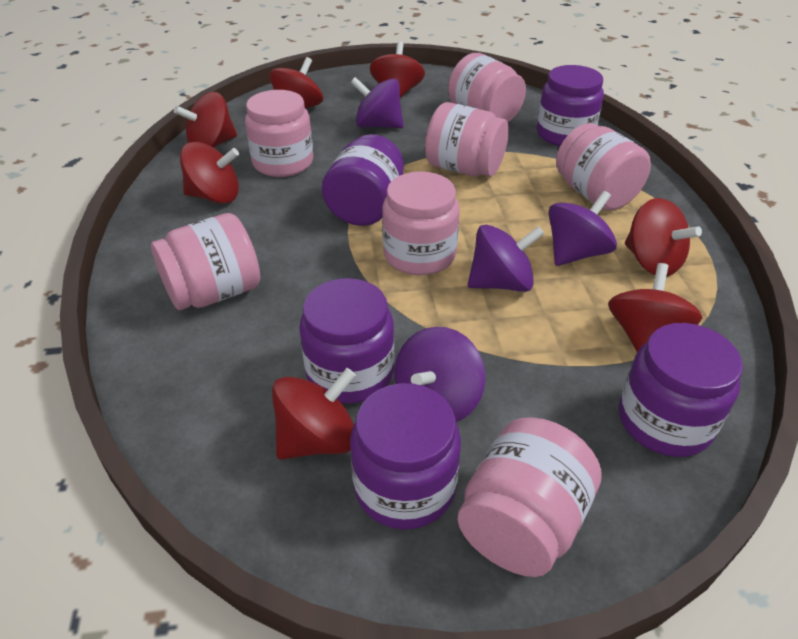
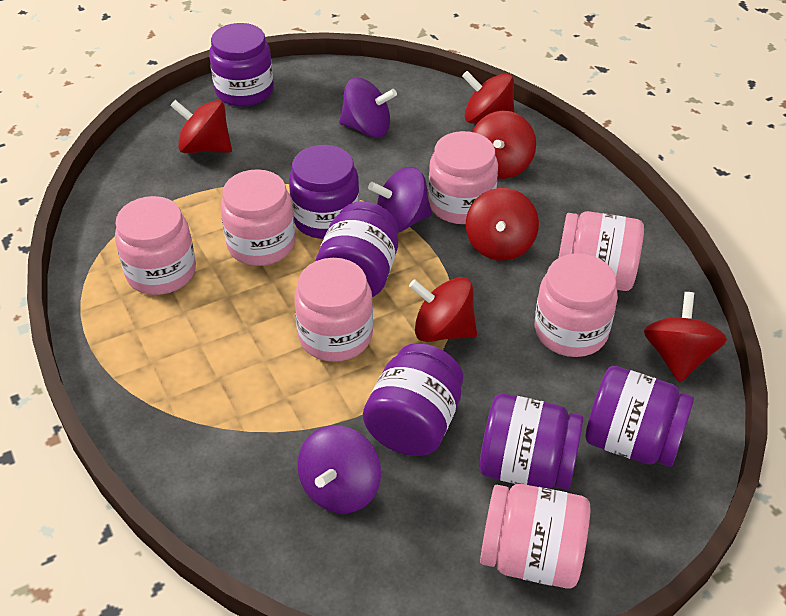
purple jar: [299,278,394,403] [322,134,404,226] [350,383,461,530] [537,65,604,146] [619,323,743,457] = 5 -> [209,23,274,107] [289,145,360,239] [315,201,398,297] [363,343,463,456] [480,393,583,490] [585,366,694,467] = 6
purple spinning top: [351,77,404,128] [394,327,485,422] [468,225,545,292] [549,191,617,266] = 4 -> [297,425,381,513] [339,78,397,138] [368,167,432,233] = 3
red spinning top: [174,92,237,148] [180,142,239,204] [270,57,323,109] [272,368,356,459] [370,42,425,98] [608,263,702,352] [625,198,702,276] = 7 -> [170,100,232,153] [409,277,477,342] [462,71,514,124] [466,188,539,261] [472,111,536,179] [644,292,727,383] = 6

